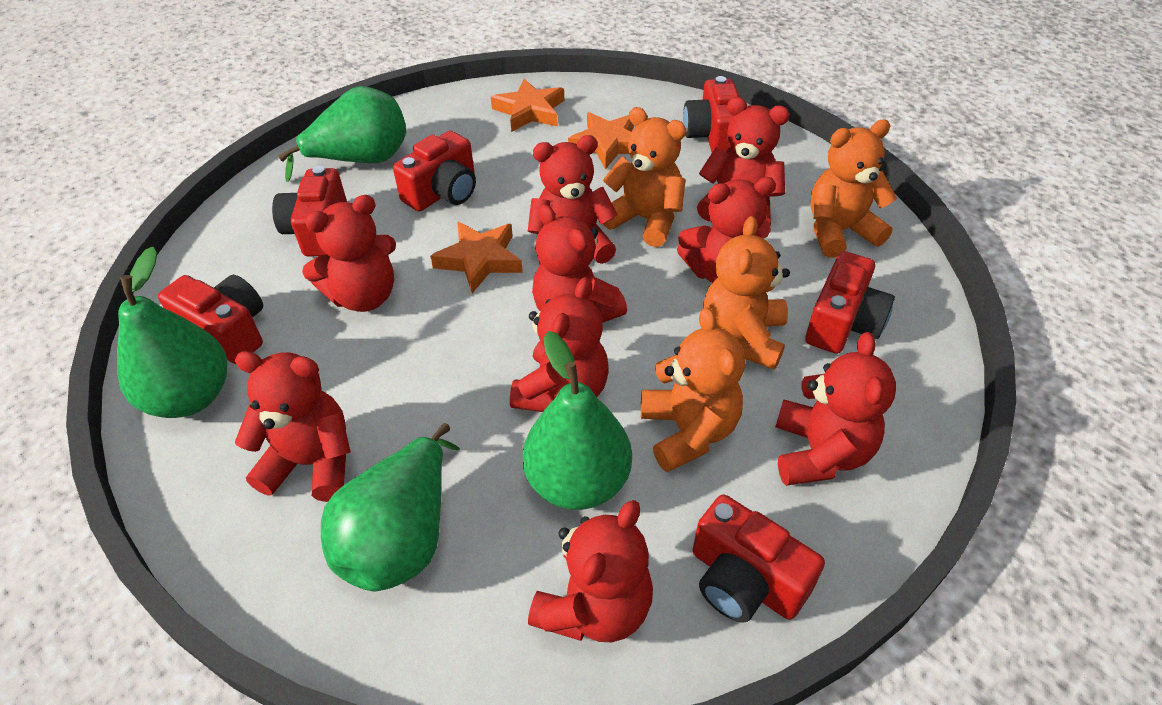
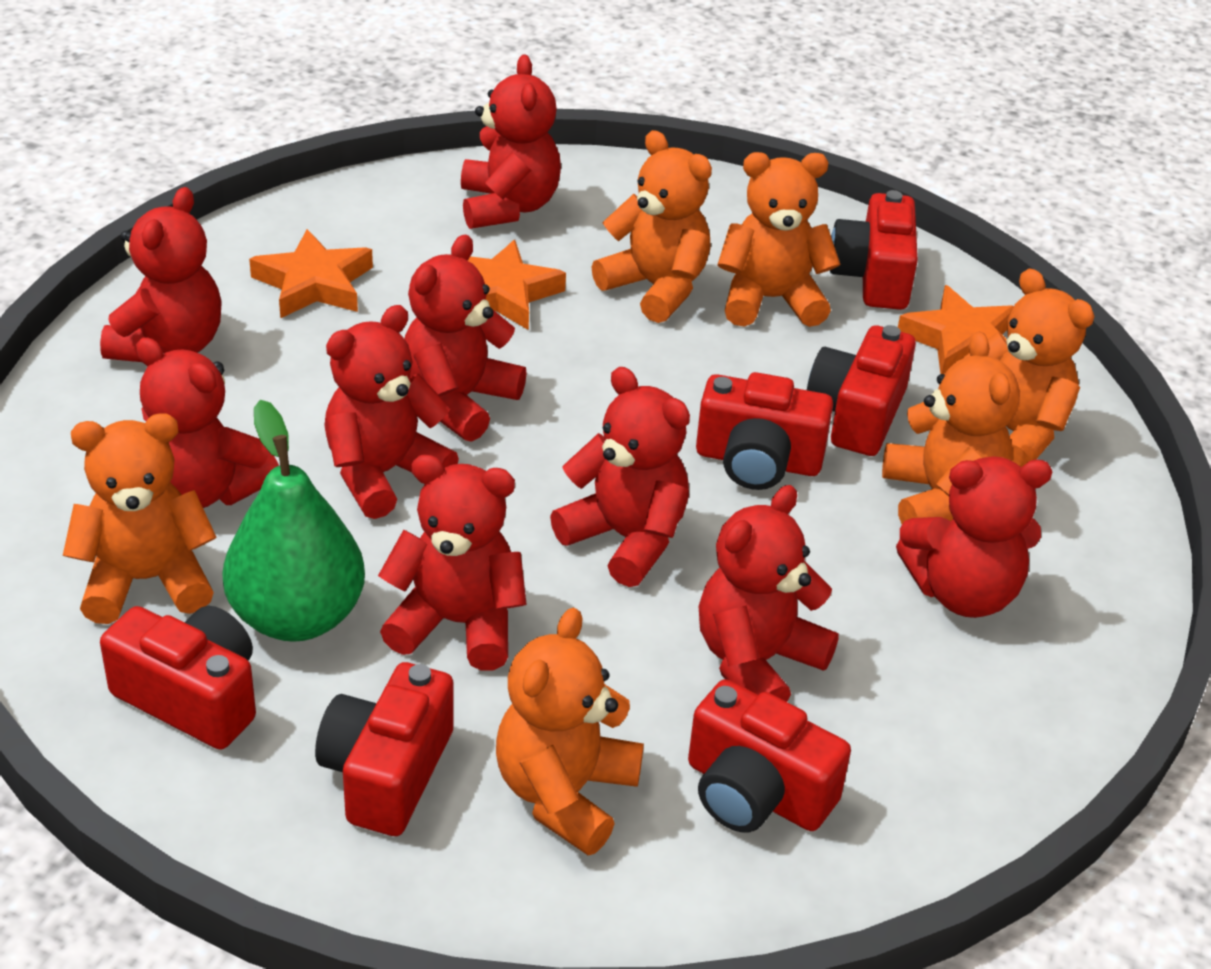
green pear: [117,247,227,418] [278,86,406,182] [321,423,460,591] [523,331,632,510] = 4 -> [222,400,365,642] = 1
orange teddy bear: [603,107,687,247] [641,307,745,472] [703,216,790,370] [810,120,897,258] = 4 -> [63,413,217,624] [496,608,644,855] [592,130,712,323] [718,152,840,327] [882,331,1020,524] [962,268,1095,467] = 6

